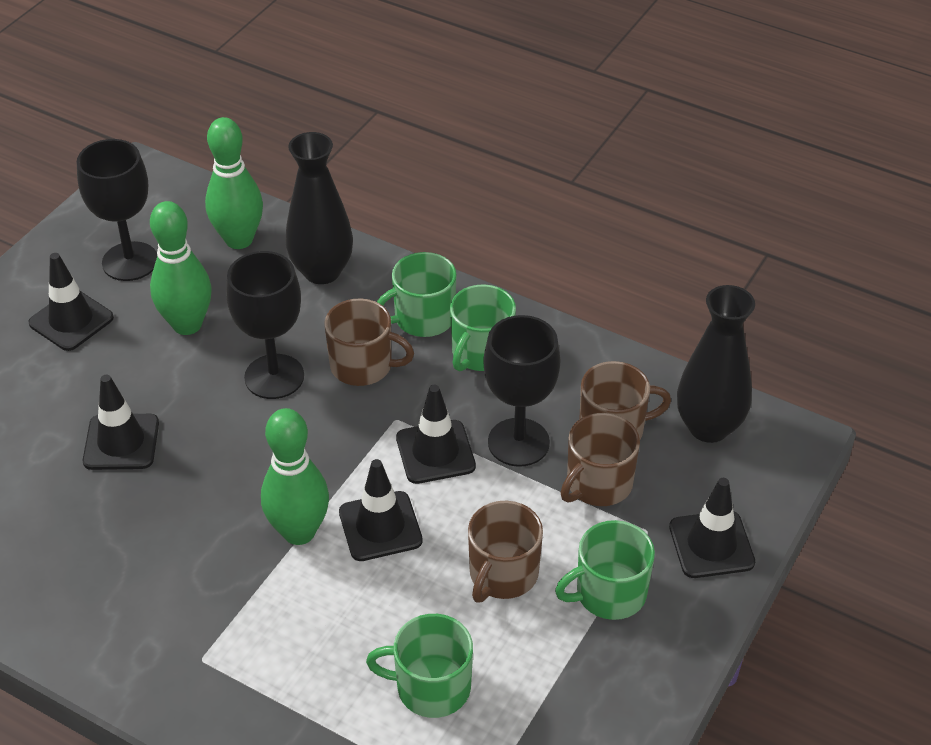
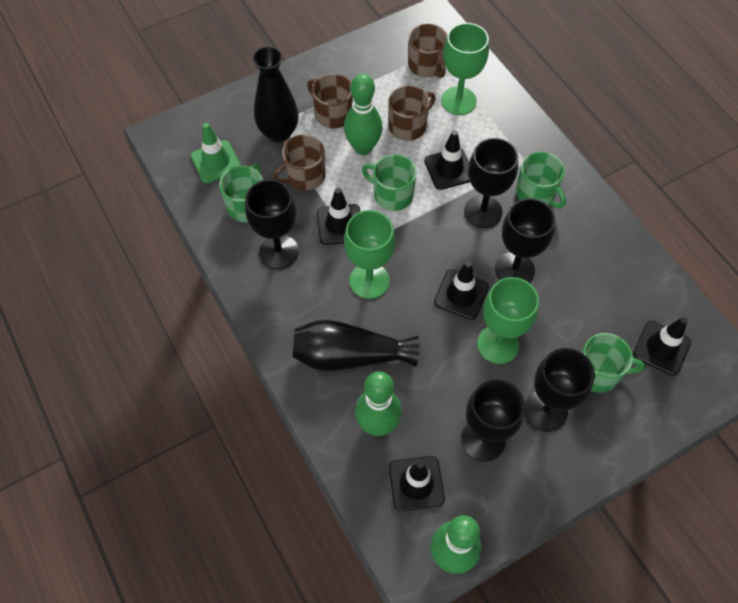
black goblet: [77,139,157,281] [226,251,304,399] [483,315,560,467] = 3 -> [245,179,299,269] [461,379,525,462] [464,138,519,228] [495,198,556,283] [525,348,595,432] = 5
green goblet: none = 0 -> [344,210,395,299] [441,23,489,115] [477,277,539,364] = 3
green traffic cone: none = 0 -> [191,123,241,183] = 1

